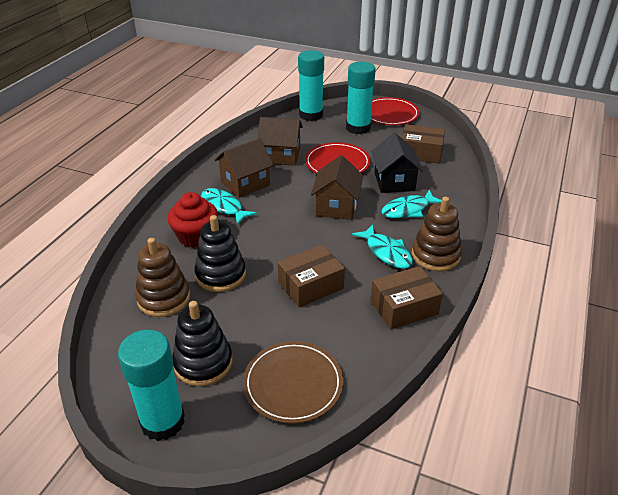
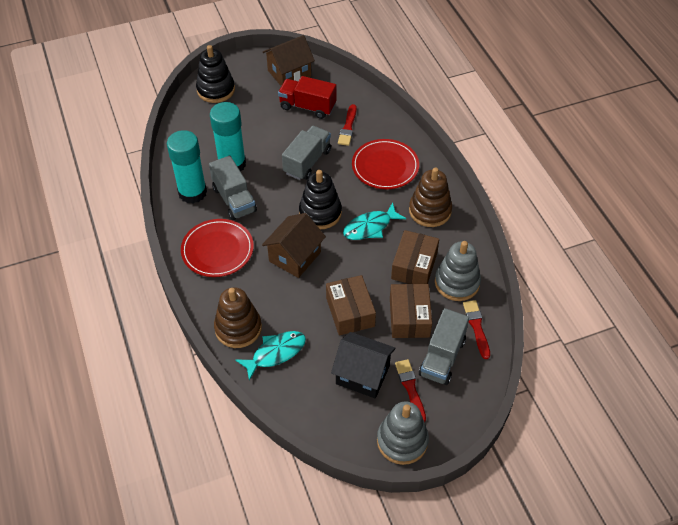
brown house: [214,138,274,198] [258,117,303,166] [311,155,364,220] = 3 -> [262,213,326,278] [263,35,315,86] = 2
brown plate: [243,341,343,424] = 1 -> none = 0
grey stacking toy: none = 0 -> [377,401,429,465] [435,241,481,301] = 2
grey truck: none = 0 -> [209,155,257,221] [282,126,331,180] [419,308,469,385] = 3
red brush: none = 0 -> [338,104,357,146] [395,359,426,423] [463,300,490,359] = 3
red cupcake: [168,192,218,248] = 1 -> none = 0
red truck: none = 0 -> [278,76,336,119] = 1
turquoise fish: [201,188,257,225] [352,224,413,269] [381,190,442,218] = 3 -> [235,331,306,381] [343,203,406,240] = 2
turquoise glue stick: [118,330,185,441] [298,50,324,121] [346,61,375,134] = 3 -> [167,130,207,204] [210,102,246,172] = 2

